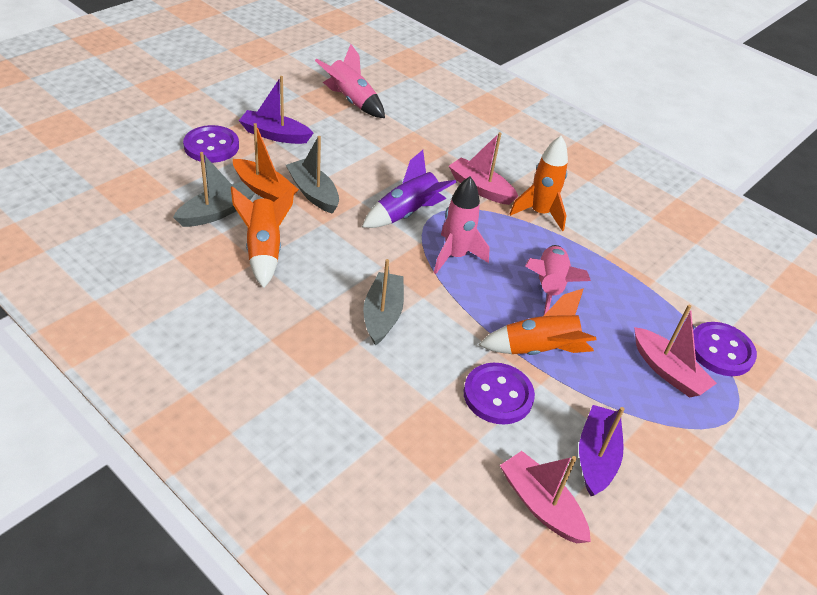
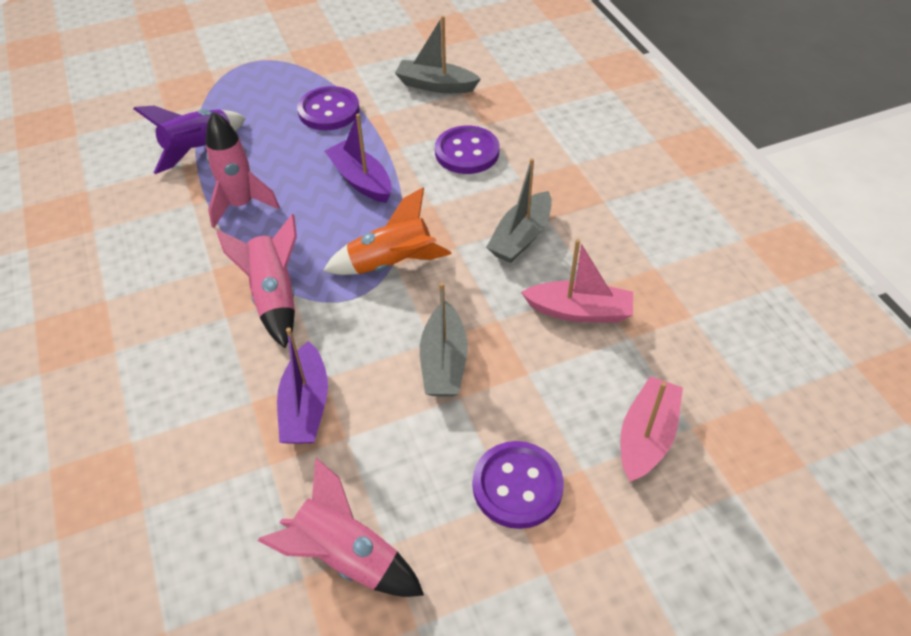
orange boat: [233,123,299,202] = 1 -> none = 0
orange rocket: [231,186,294,288] [479,288,596,355] [510,136,568,231] = 3 -> [323,187,451,275] = 1
pink boat: [449,132,518,205] [500,451,591,543] [634,305,717,398] = 3 -> [521,239,633,323] [620,376,683,482] = 2

